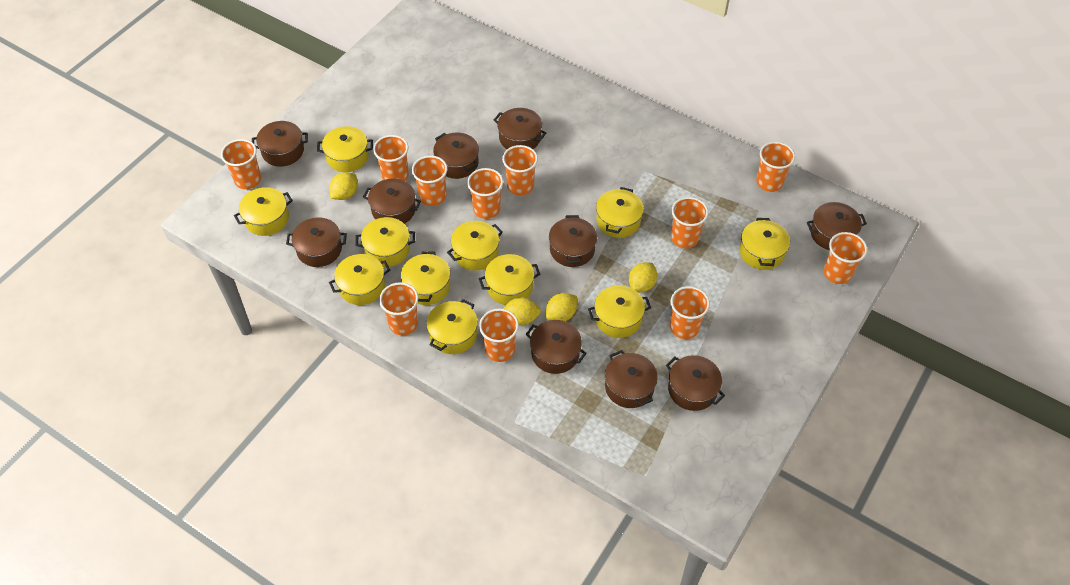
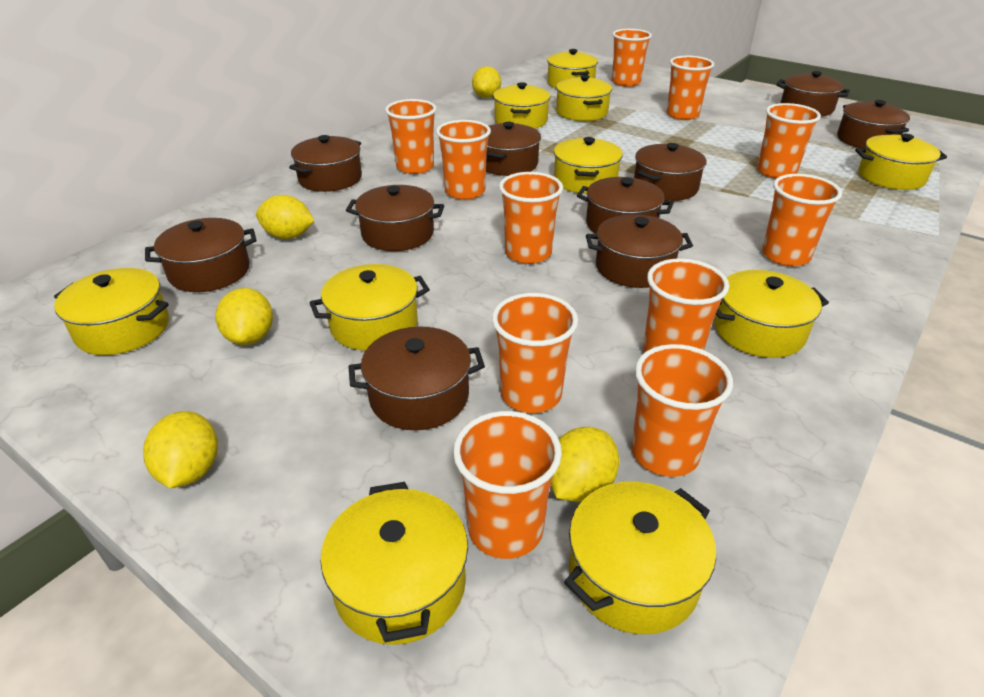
yellow lemon: [329,172,358,200] [503,297,541,325] [546,293,577,321] [629,262,657,292] = 4 -> [143,411,218,488] [215,288,273,345] [256,195,314,239] [472,66,501,98] [550,427,619,502] = 5
yellow pot: [234,187,293,236] [317,126,373,172] [329,254,390,305] [356,217,415,267] [401,251,450,305] [426,299,478,354] [447,221,503,271] [479,254,540,305] [588,285,651,338] [596,187,644,238] [740,218,790,270] = 11 -> [54,268,169,355] [309,264,430,350] [320,482,468,645] [493,82,550,129] [547,49,598,88] [554,137,623,194] [556,75,612,121] [564,482,716,634] [714,270,829,358] [855,134,947,190] = 10

